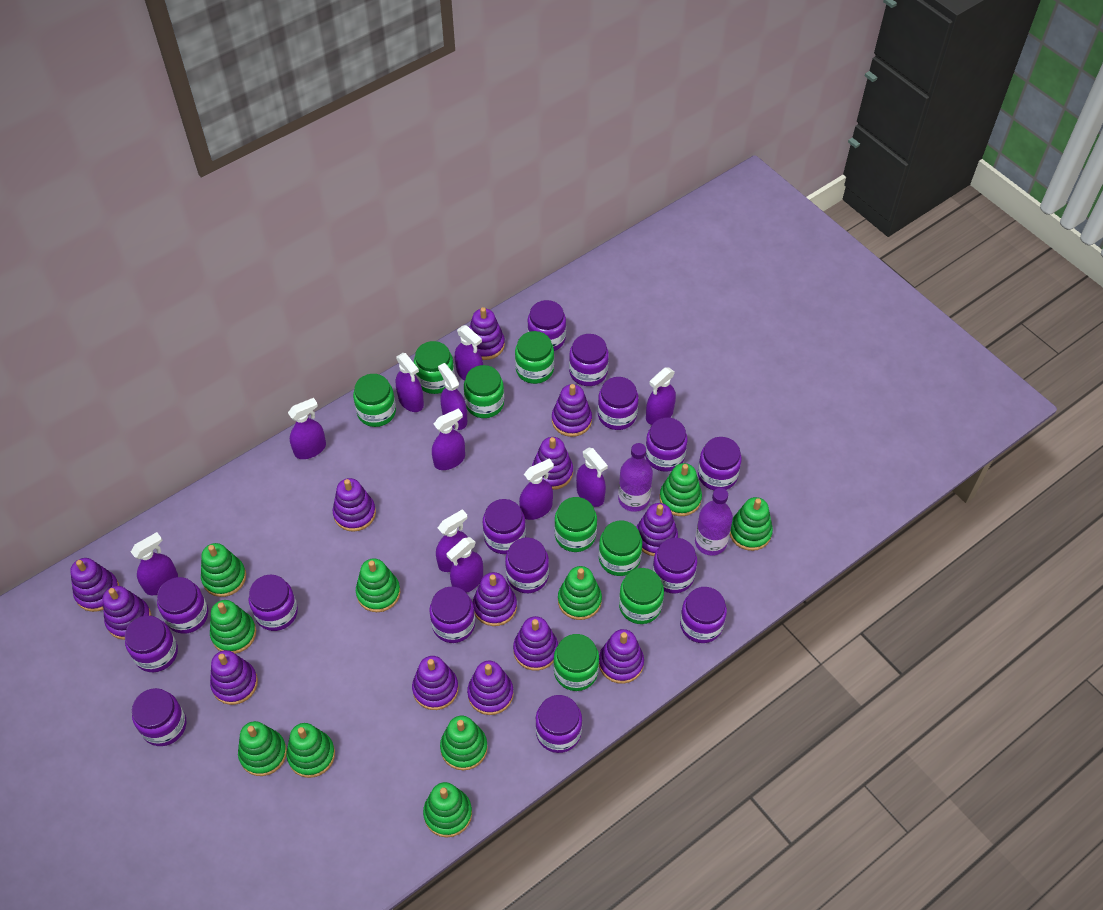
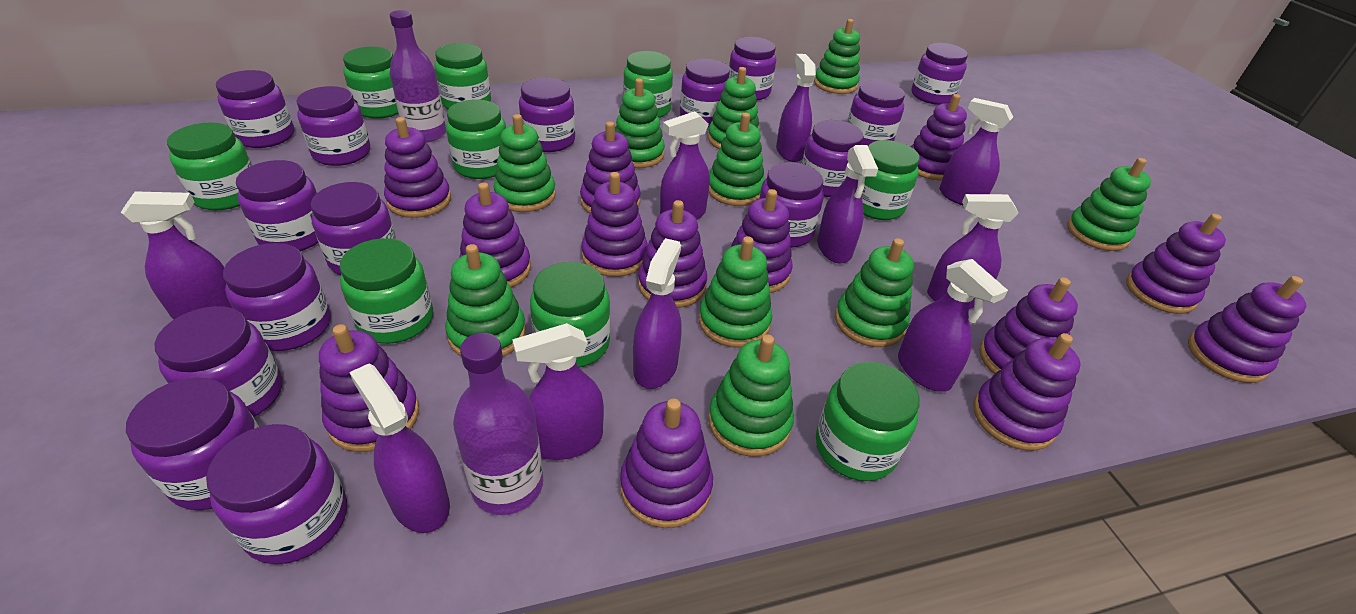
green jar: [353,374,396,427] [414,341,454,394] [464,365,504,418] [515,331,554,384] [554,497,597,552] [554,634,599,691] [599,520,642,576] [619,568,664,624] = 8 -> [167,122,253,211] [340,238,433,344] [343,47,399,119] [435,43,491,109] [446,100,506,179] [530,262,610,368] [623,51,673,118] [816,362,920,481] [861,140,920,220] = 9
purple spray bottle: [131,532,178,595] [288,398,326,459] [396,353,424,412] [432,408,465,470] [436,509,467,572] [438,363,467,430] [446,537,483,593] [455,325,483,381] [519,458,554,520] [576,448,608,507] [646,367,676,425] = 11 -> [121,191,232,319] [349,364,450,533] [512,323,604,460] [633,238,682,389] [660,111,710,220] [776,54,816,162] [817,145,878,264] [898,259,1008,392] [927,194,1018,309] [939,98,1013,205] = 10

